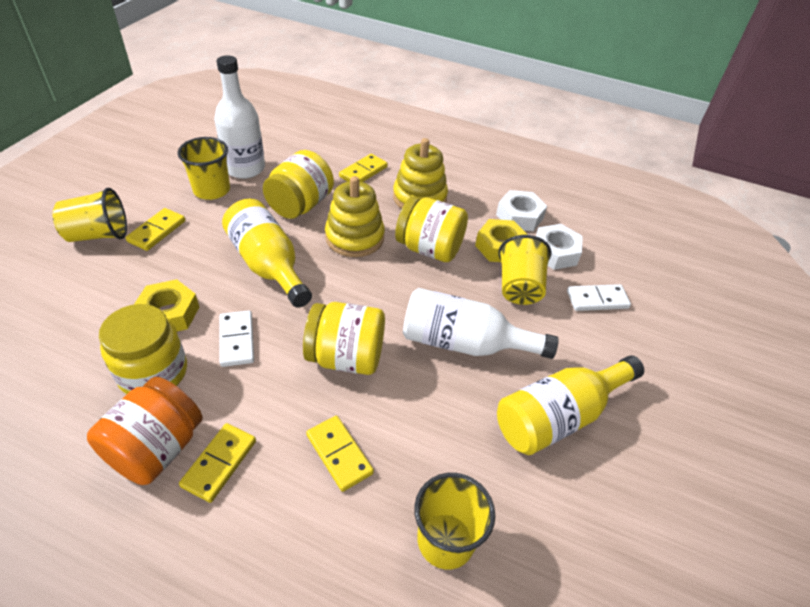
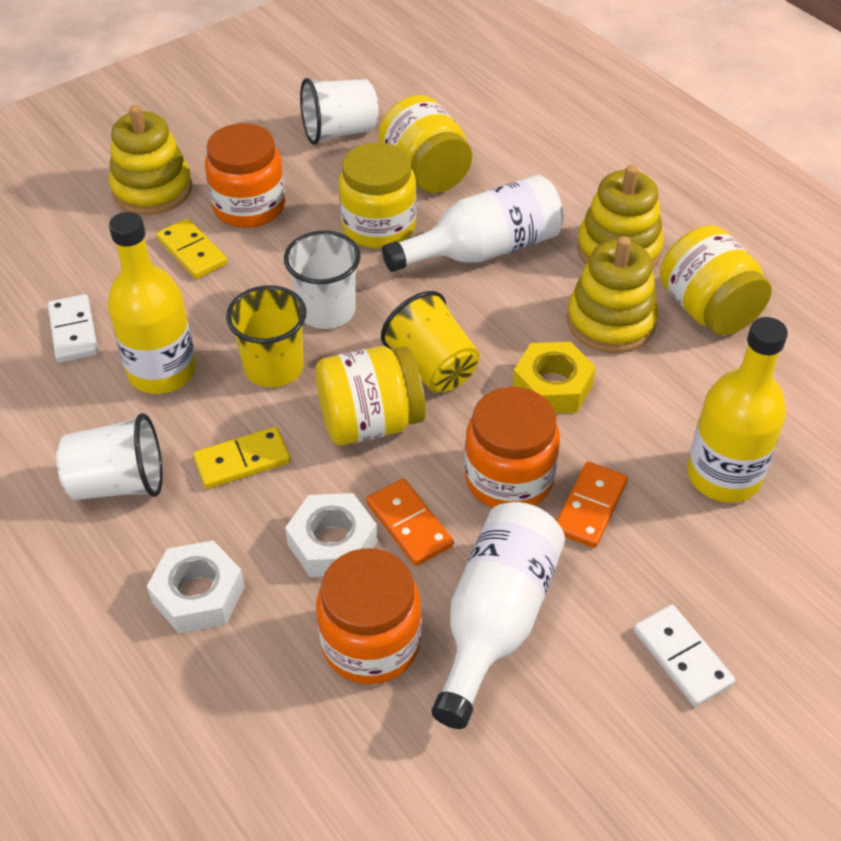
orange domino: none = 0 -> [366,479,454,566] [556,462,628,548] = 2
orange jar: [87,377,202,485] = 1 -> [205,123,286,228] [316,548,422,684] [464,387,560,508] = 3
white cup: none = 0 -> [56,413,163,500] [284,231,361,329] [300,78,378,145] = 3
yellow cup: [53,188,127,242] [178,137,230,200] [414,473,495,569] [498,235,552,305] = 4 -> [226,285,307,387] [381,291,480,393] = 2
yellow domino: [126,208,185,251] [179,423,256,503] [306,416,374,492] [339,154,388,182] = 4 -> [156,218,228,279] [193,427,291,489] = 2
yellow nut: [134,279,199,332] [475,219,528,262] = 2 -> [513,342,596,413] = 1
yellow stacking toy: [325,176,385,257] [393,138,448,209] = 2 -> [109,105,192,215] [567,236,658,353] [577,165,664,268] = 3

